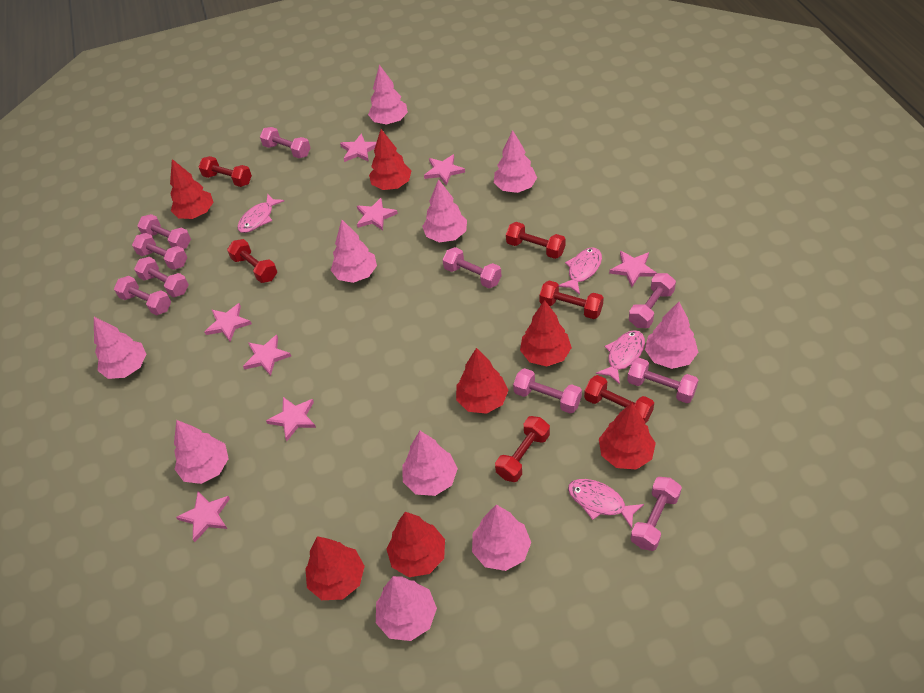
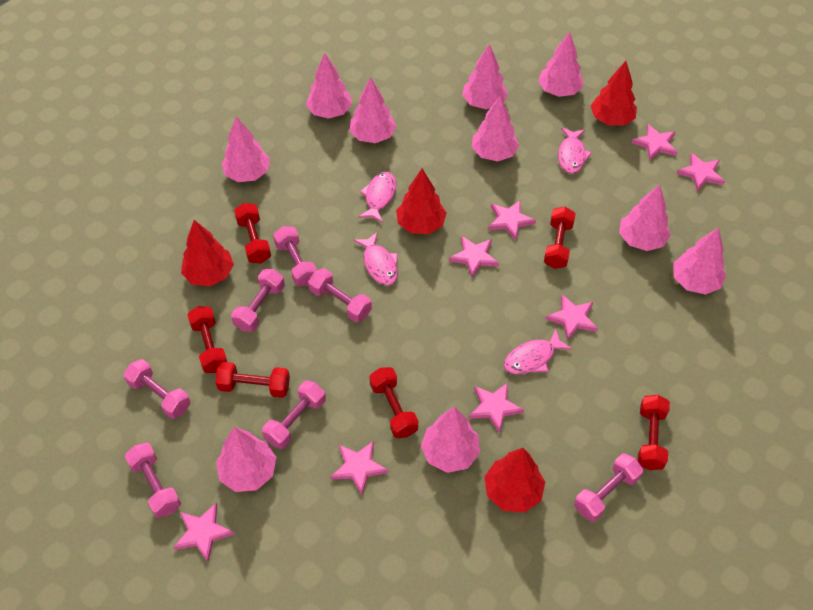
pink dumbbell: [114,276,171,315] [132,233,187,270] [134,257,189,297] [137,214,191,249] [260,127,310,158] [442,247,502,288] [513,368,582,414] [627,358,698,403] [629,273,676,328] [630,477,682,551] = 10 -> [124,359,191,419] [125,443,181,518] [231,269,285,332] [262,380,326,449] [273,226,317,286] [308,268,372,322] [574,453,643,522] = 7
red tree: [170,159,214,219] [305,536,365,600] [369,129,411,190] [387,512,445,577] [456,348,509,414] [520,300,572,367] [599,403,656,470] = 7 -> [181,220,234,286] [396,169,447,234] [484,448,545,513] [591,61,637,125] = 4

